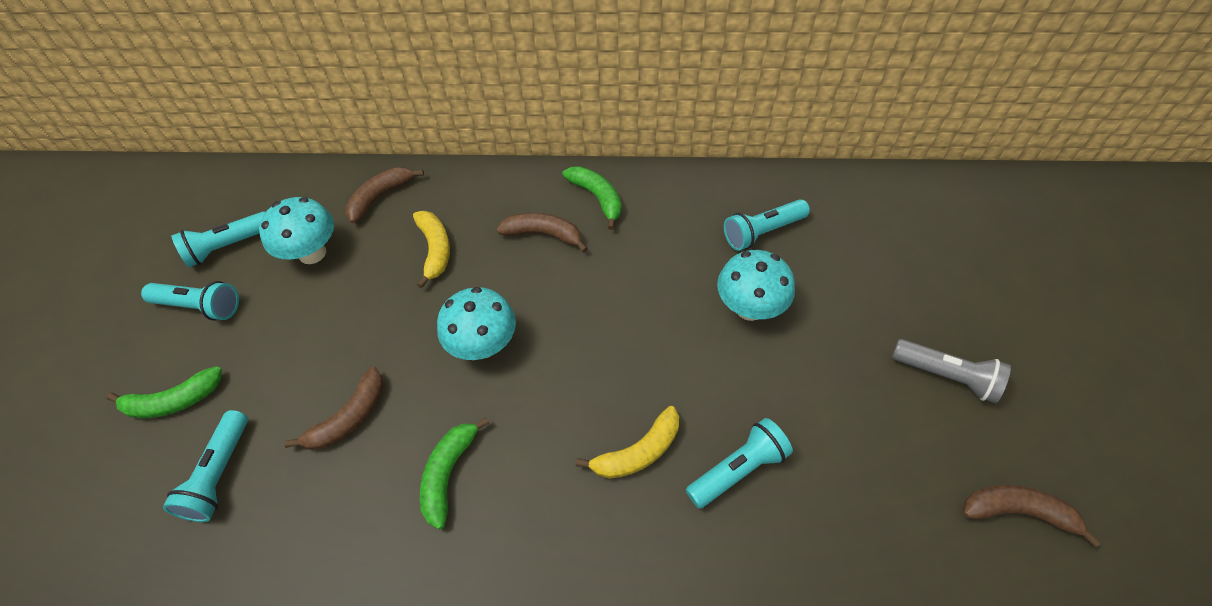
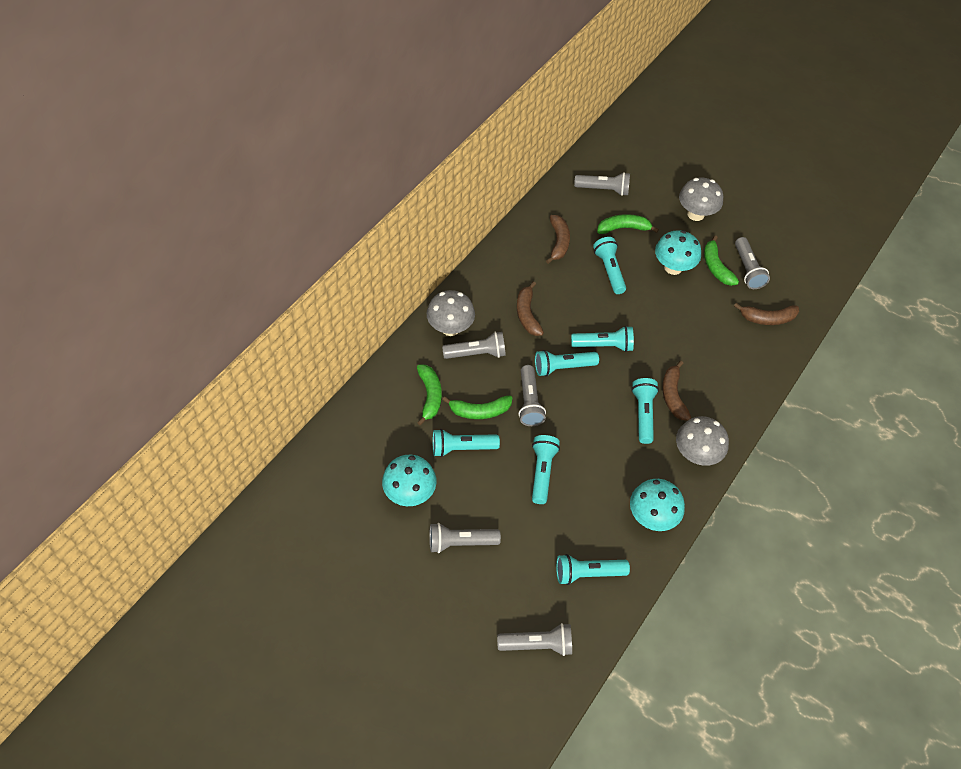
green banana: [106,366,222,419] [420,417,489,530] [562,166,621,230] = 3 -> [417,365,442,425] [442,396,513,419] [597,214,659,234] [704,235,739,286] = 4
grey flashlight: [892,339,1011,403] = 1 -> [429,523,501,553] [442,332,506,359] [497,623,572,656] [518,365,546,426] [574,172,630,196] [735,237,770,289] = 6
grey mushroom: none = 0 -> [427,290,475,336] [676,416,729,466] [679,177,723,221] = 3
turquoise flashlight: [141,281,239,321] [163,410,248,522] [171,212,265,267] [686,418,793,509] [724,199,810,251] = 5 -> [433,429,500,457] [532,435,560,504] [535,350,599,376] [556,554,630,585] [571,326,634,352] [593,237,626,294] [631,378,659,444] = 7
yellow banana: [413,211,450,288] [576,406,679,479] = 2 -> none = 0

